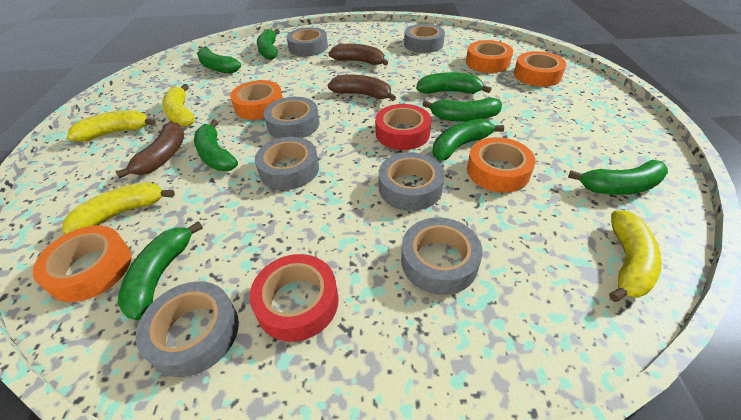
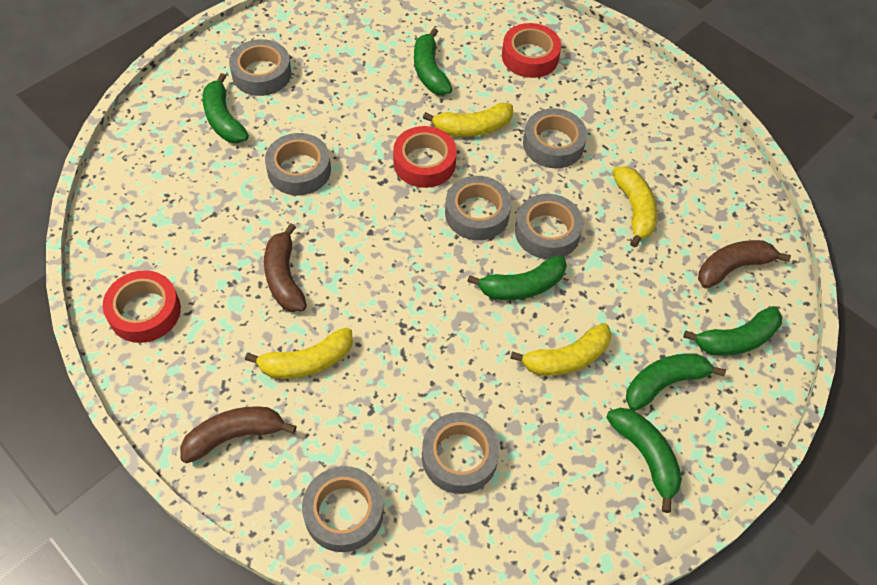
green banana: [117,221,203,321] [194,120,238,171] [197,46,241,74] [257,29,280,60] [416,72,492,94] [422,97,502,122] [433,119,504,161] [568,160,668,195] = 8 -> [203,73,249,143] [414,28,452,95] [467,255,567,300] [606,408,682,513] [626,353,726,411] [683,306,782,356] = 6
orange tape: [33,226,132,302] [230,80,283,120] [466,40,513,73] [467,137,536,192] [514,51,566,87] = 5 -> none = 0
red tape: [250,254,339,342] [375,104,431,150] = 2 -> [103,270,181,343] [393,126,457,188] [502,23,561,78] = 3

